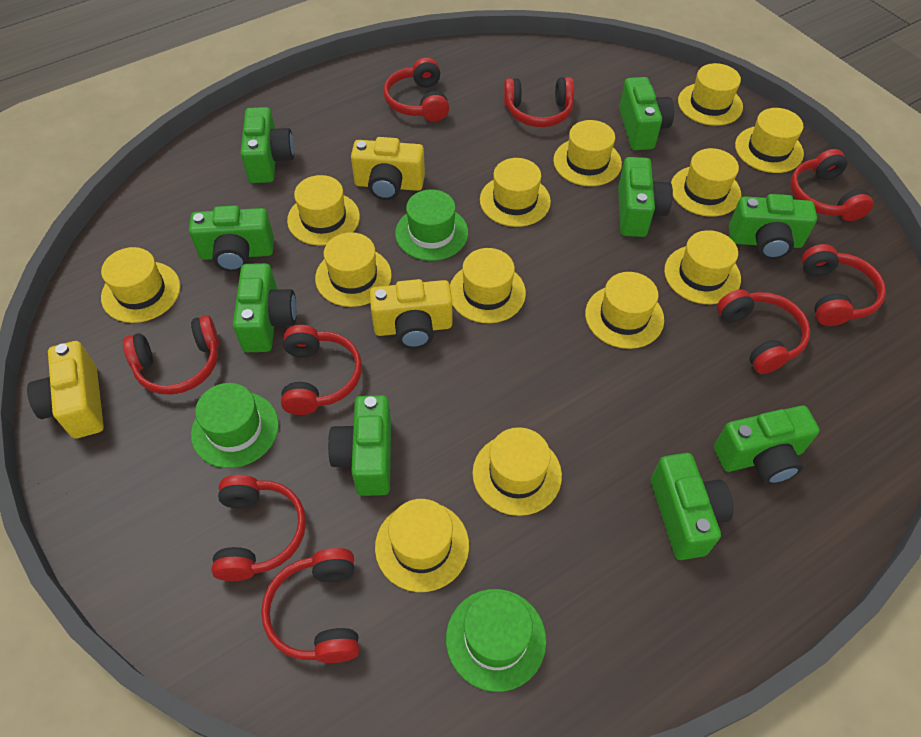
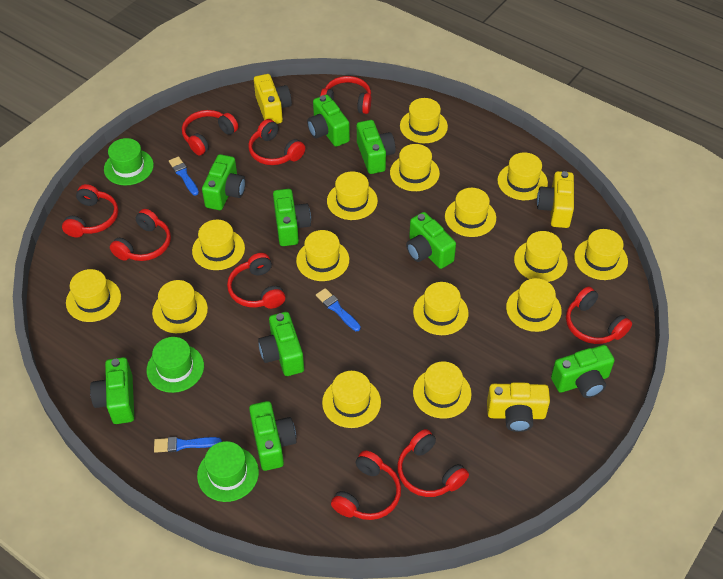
blue brush: none = 0 -> [154,437,222,453] [169,156,199,196] [316,288,361,331] = 3
yellow hat: [101,247,180,323] [287,175,360,246] [315,232,392,307] [375,499,469,592] [450,248,526,323] [472,427,562,516] [480,158,551,227] [553,120,622,186] [585,272,664,349] [664,230,741,304] [671,148,741,217] [678,63,743,126] [735,108,804,173] = 13 -> [66,269,121,322] [152,280,208,333] [192,220,245,270] [296,230,349,281] [322,371,381,428] [327,171,378,220] [390,144,440,191] [400,98,448,143] [413,282,469,335] [413,361,472,419] [445,188,496,237] [497,152,548,200] [506,278,562,332] [514,231,568,282] [574,229,628,280] = 15

